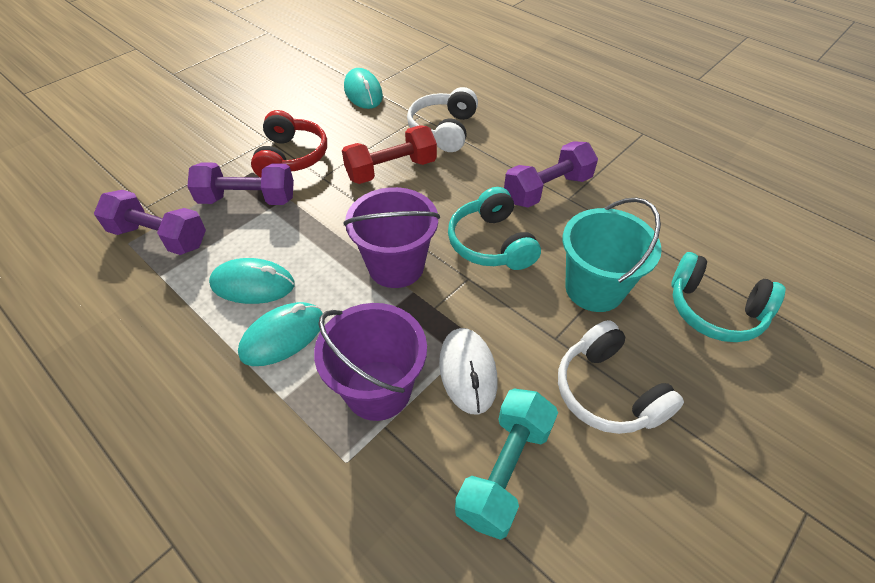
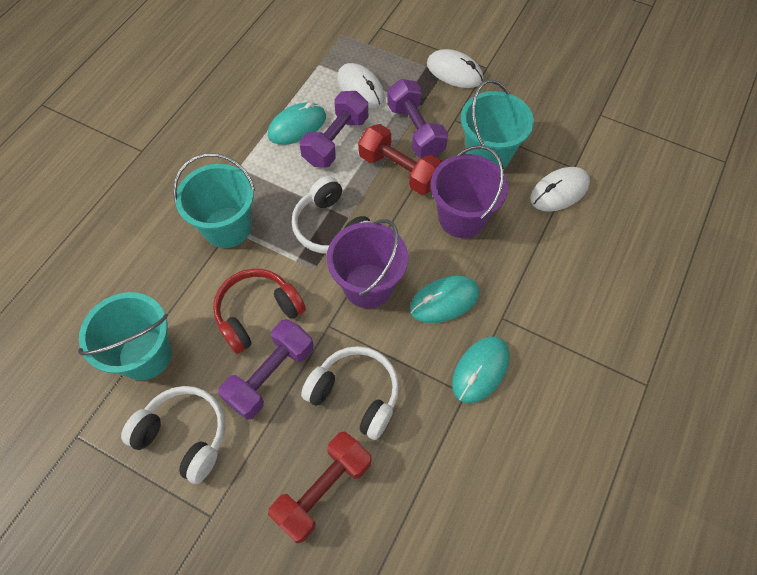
red dumbbell: [342,125,437,184] = 1 -> [268,431,371,543] [358,124,442,195] = 2
turquoise bucket: [563,197,662,312] = 1 -> [78,292,172,380] [173,153,255,248] [461,80,534,168] = 3
turquoise dumbbell: [455,388,558,540] = 1 -> none = 0
turquoise headphones: [448,187,541,270] [672,252,785,342] = 2 -> none = 0
white headphones: [407,87,478,152] [558,320,684,434] = 2 -> [121,386,225,484] [292,176,370,254] [301,346,399,440] = 3
white mouse: [439,328,497,415] = 1 -> [337,63,385,108] [427,49,483,88] [530,167,590,212] = 3

